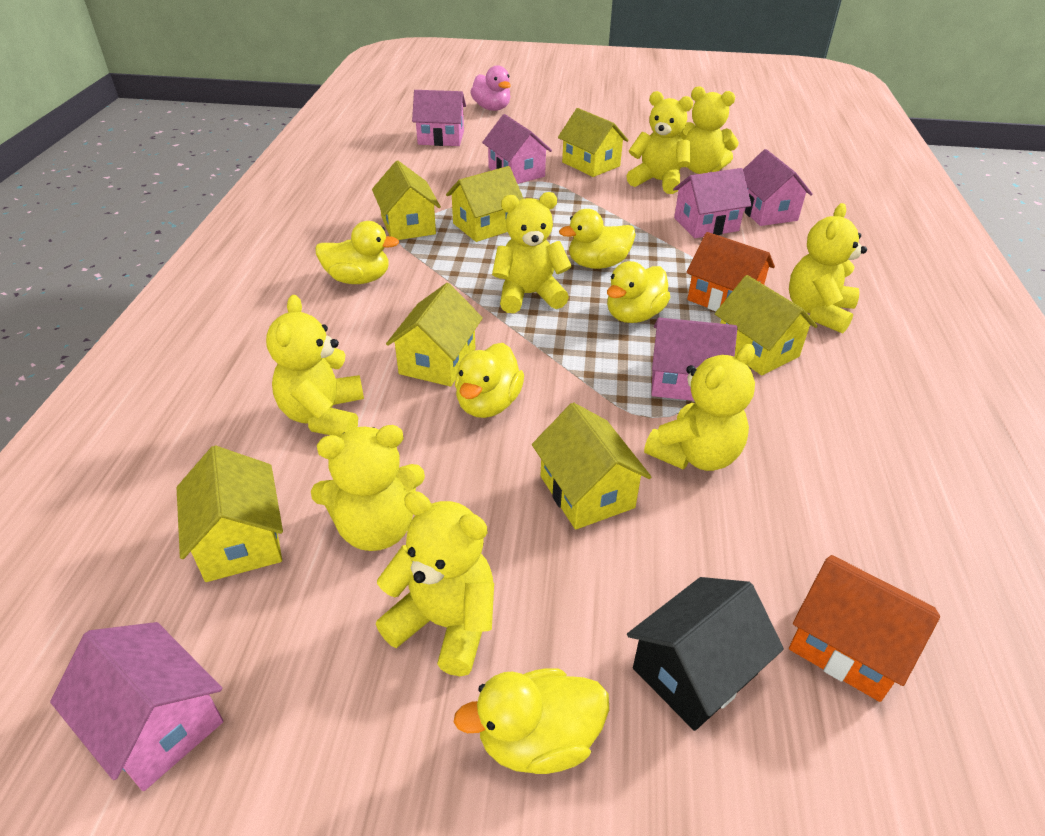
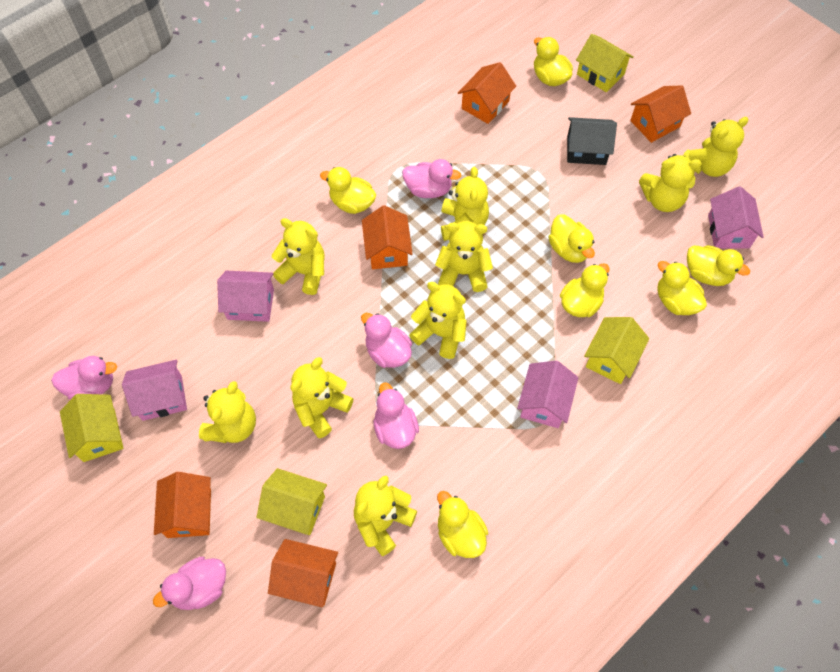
orange house: [686,232,775,312] [789,555,940,702] = 2 -> [154,472,211,538] [268,539,338,607] [362,205,413,269] [458,62,516,124] [630,85,691,143] = 5
pink duck: [470,65,511,111] = 1 -> [51,356,117,400] [153,557,226,610] [361,313,412,368] [373,383,419,449] [402,159,461,198] = 5
pink house: [50,622,224,791] [412,90,466,146] [482,114,552,184] [651,317,737,401] [673,168,751,238] [743,149,813,226] = 6 -> [122,360,187,421] [217,271,274,322] [517,361,578,428] [708,186,764,249] = 4
yellow duck: [315,221,399,284] [454,668,609,774] [455,343,524,418] [559,209,636,269] [607,261,670,323] = 5 -> [320,167,376,214] [437,491,488,558] [534,37,573,86] [548,215,595,263] [560,263,609,317] [657,261,707,315] [687,245,750,286] = 7
yellow house: [177,446,283,582] [372,161,441,240] [386,283,483,386] [446,166,524,242] [532,403,652,530] [558,108,628,177] [715,275,818,375] = 7 -> [60,394,123,462] [256,468,327,535] [576,34,634,92] [584,317,649,384] = 4
yellow teddy bear: [266,295,364,437] [311,425,425,551] [376,491,494,676] [492,192,572,313] [626,91,693,194] [644,344,755,471] [679,86,739,174] [789,203,867,334] = 8 -> [199,381,256,443] [271,218,324,295] [290,357,353,439] [354,476,417,556] [409,282,467,359] [435,221,493,292] [441,167,489,241] [639,154,702,212] [683,117,748,177] = 9

